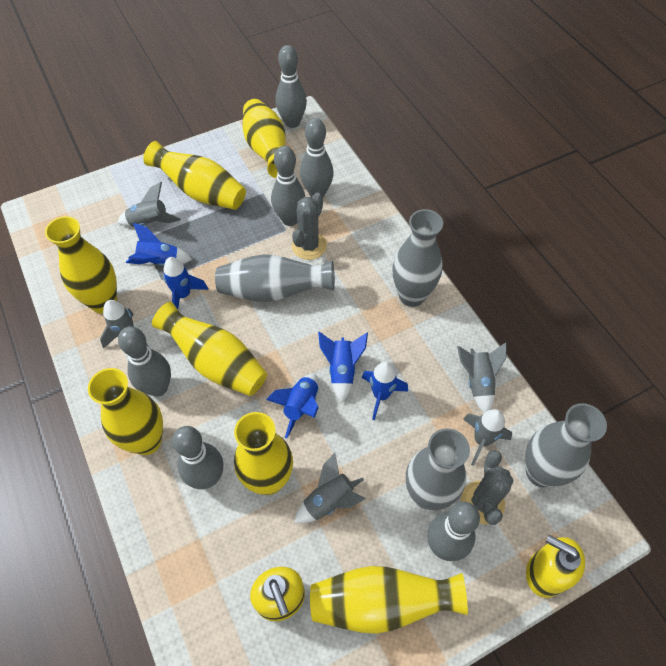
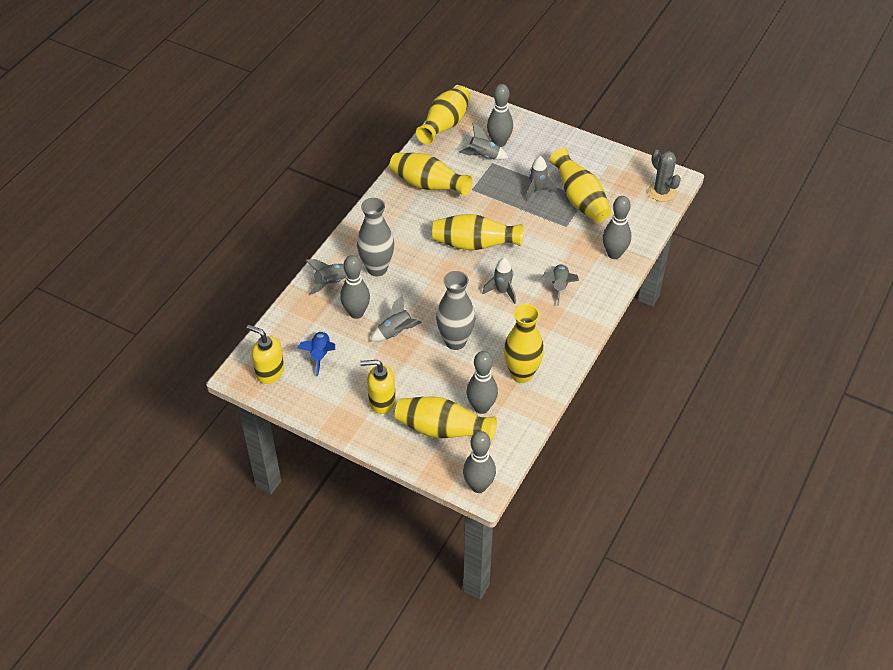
blue rocket: [126,223,193,266] [163,257,208,309] [266,374,319,439] [318,332,368,403] [362,362,408,420] = 5 -> [297,331,335,376] = 1
grey bowling pin: [118,327,171,397] [172,426,223,489] [271,146,305,226] [276,45,307,128] [300,118,334,197] [427,502,480,561] = 6 -> [340,255,370,319] [463,431,496,493] [466,351,498,414] [487,84,513,147] [603,196,631,259] = 5
grey cactus: [292,193,327,260] [461,450,513,525] = 2 -> [648,150,681,202] = 1
grey rocket: [100,300,149,348] [117,182,181,227] [294,453,366,524] [457,342,507,413] [463,409,512,466] = 5 -> [305,259,346,295] [370,295,422,341] [459,123,508,160] [483,258,516,304] [526,156,556,201] [543,264,579,306] = 6
grey vase: [215,254,335,302] [393,209,443,307] [406,428,470,510] [525,403,607,487] = 4 -> [357,198,394,276] [436,271,475,350] = 2
yellow vase: [45,216,117,314] [88,368,163,455] [143,141,246,210] [152,302,267,396] [234,412,293,495] [243,99,286,178] [310,566,468,634] = 7 -> [389,153,473,196] [395,396,497,441] [416,86,471,145] [432,214,523,250] [504,304,544,383] [549,148,611,223] = 6

